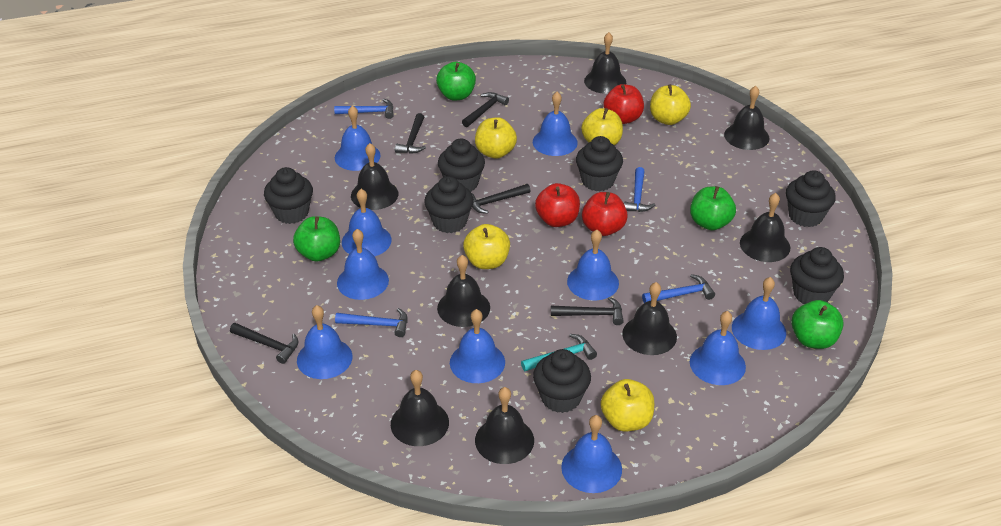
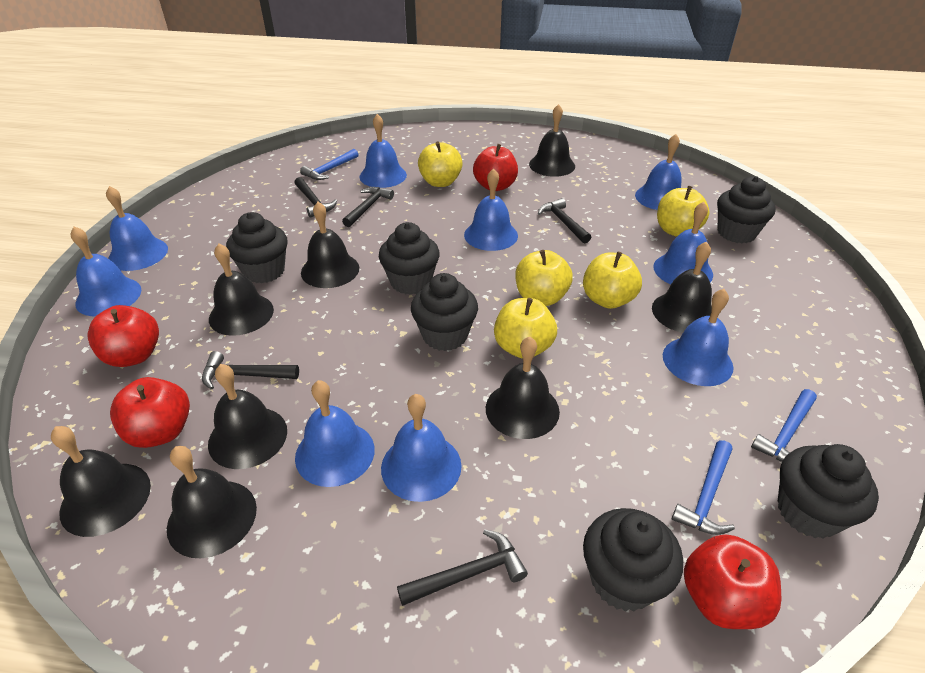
black cupcake: [264,167,313,224] [424,176,474,233] [438,138,485,192] [533,349,591,413] [576,136,623,191] [786,170,836,227] [790,247,844,304] = 7 -> [226,212,288,283] [379,222,440,295] [411,273,478,351] [583,508,683,612] [717,176,776,243] [777,444,879,539] = 6
blue bell: [297,305,353,379] [335,105,381,171] [337,229,389,300] [342,189,392,257] [450,309,505,383] [533,92,578,156] [561,415,622,493] [567,230,619,300] [690,311,746,385] [732,277,786,350] = 10 -> [71,226,141,316] [106,186,168,271] [295,380,375,487] [359,114,407,188] [381,394,462,502] [464,168,518,251] [635,134,682,210] [654,202,713,284] [663,289,734,386] = 9
blue hammer: [334,99,394,119] [335,308,408,337] [624,167,655,212] [642,274,715,303] = 4 -> [300,149,358,180] [672,440,735,535] [751,389,817,462] = 3
green apple: [293,216,340,262] [436,62,476,100] [690,186,736,230] [791,300,844,349] = 4 -> none = 0
red apple: [535,183,580,227] [582,192,628,236] [603,84,644,124] = 3 -> [88,305,159,367] [110,377,190,448] [473,144,518,191] [684,534,781,629] = 4
turquoise hammer: [521,334,597,371] = 1 -> none = 0

